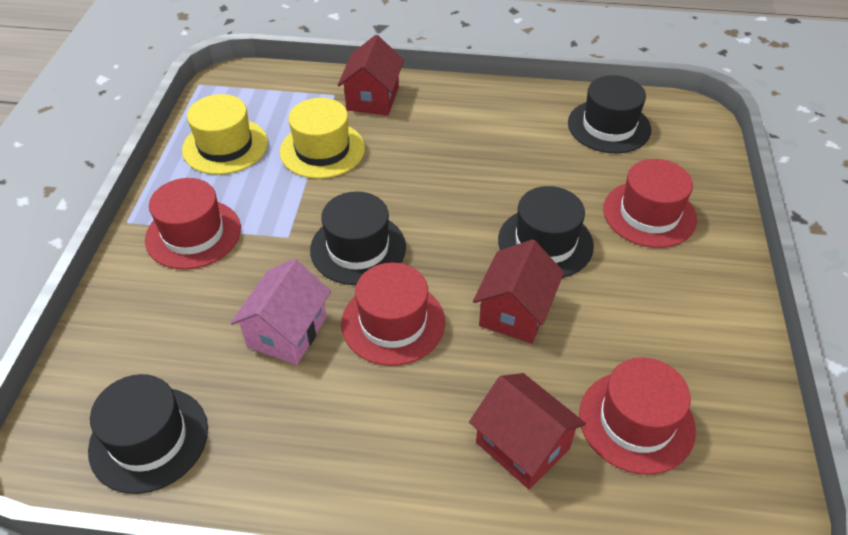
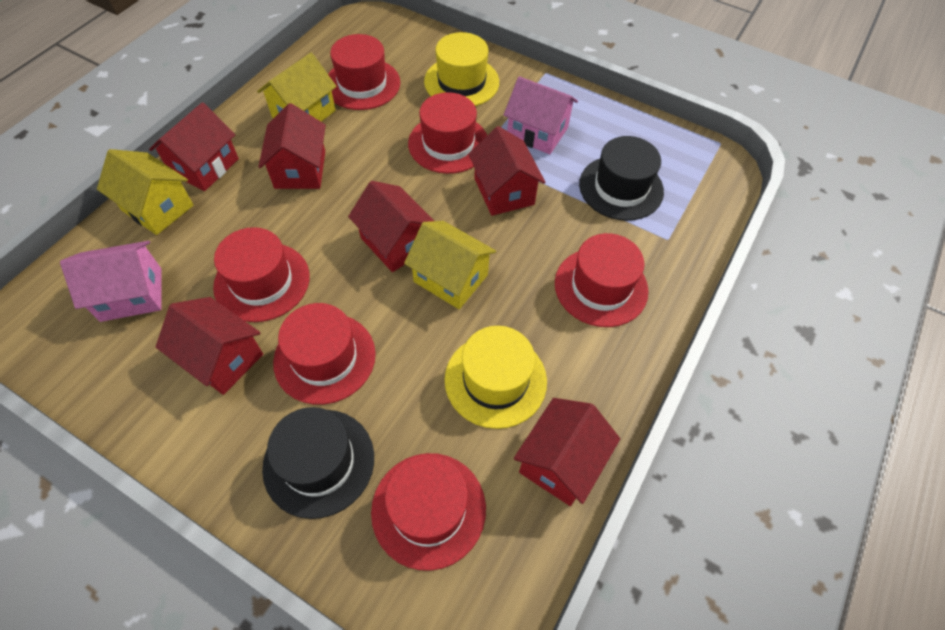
black hat: [88,374,208,494] [310,191,406,285] [498,186,594,278] [568,75,651,153] = 4 -> [262,407,374,519] [579,136,664,221] = 2
pink house: [231,259,331,365] = 1 -> [60,241,162,322] [504,76,578,154] = 2
red hat: [145,178,241,270] [341,262,445,366] [579,358,696,474] [603,159,697,248] = 4 -> [213,227,310,322] [273,303,376,405] [328,34,400,110] [371,453,486,571] [408,92,487,174] [555,233,648,327] = 6
red house: [337,35,404,116] [469,373,586,489] [473,239,564,344] = 3 -> [149,102,239,191] [156,297,263,395] [258,103,326,189] [348,181,434,272] [468,126,546,216] [514,398,620,506] = 6
yellow house: none = 0 -> [97,149,194,235] [257,53,337,122] [404,221,496,309] = 3

